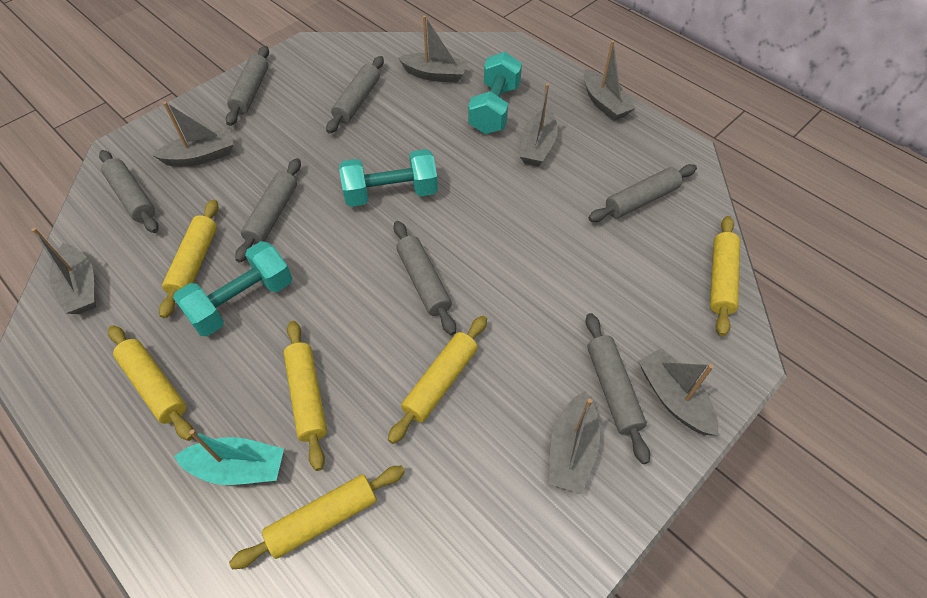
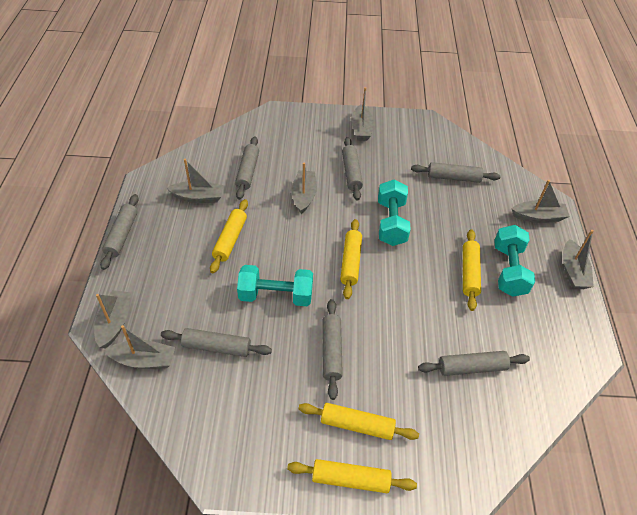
turquoise boat: [174,429,284,485] = 1 -> none = 0
yellow rolling pin: [108,325,194,441] [159,199,218,319] [229,465,405,569] [284,321,327,471] [388,316,487,444] [710,216,740,336] = 6 -> [210,199,248,273] [287,459,417,493] [298,403,419,440] [340,219,362,299] [463,229,481,311] = 5

